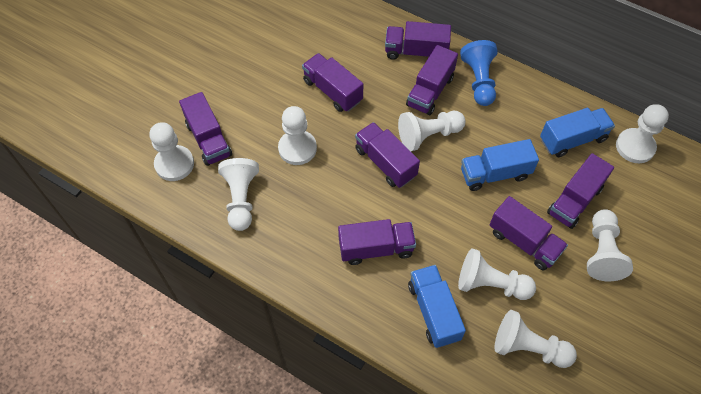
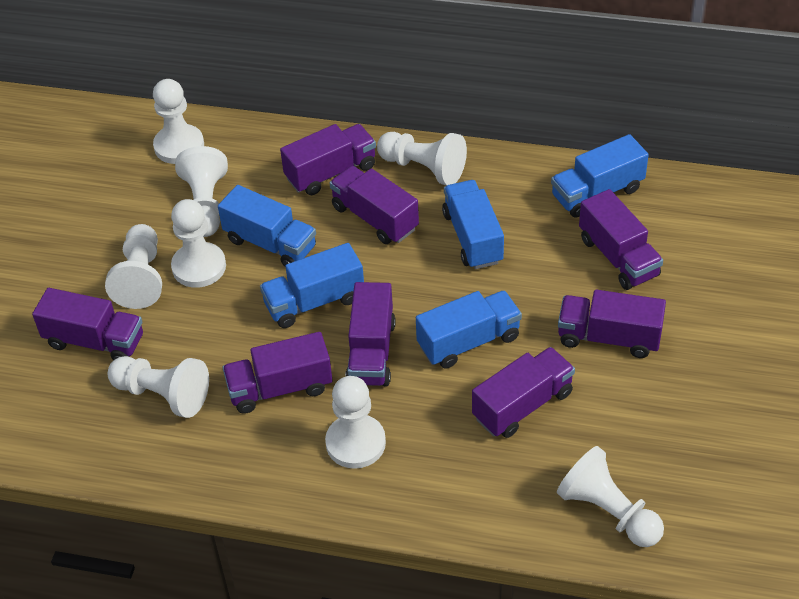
blue pawn: [460,40,498,106] = 1 -> none = 0
blue truck: [408,265,466,348] [461,139,539,191] [540,108,615,157] = 3 -> [218,185,316,266] [260,243,364,328] [416,290,522,368] [442,180,504,269] [551,134,649,217] = 5

